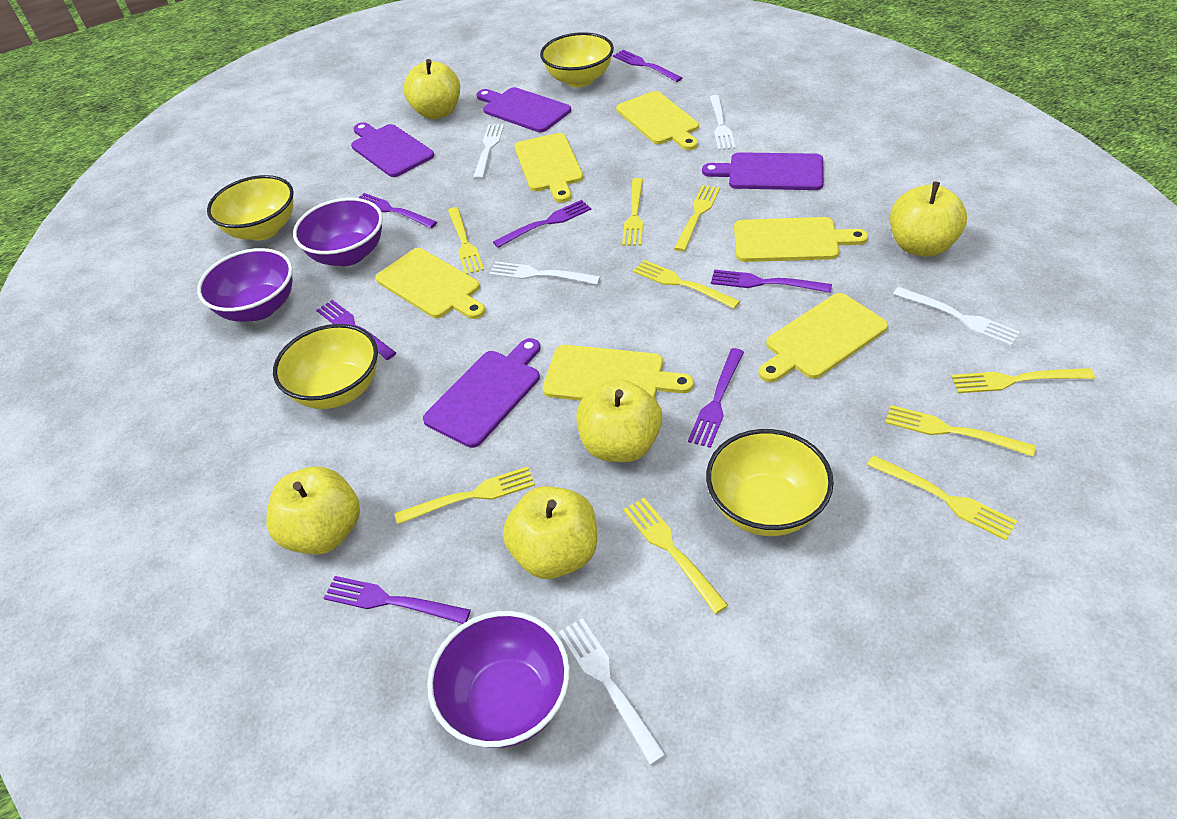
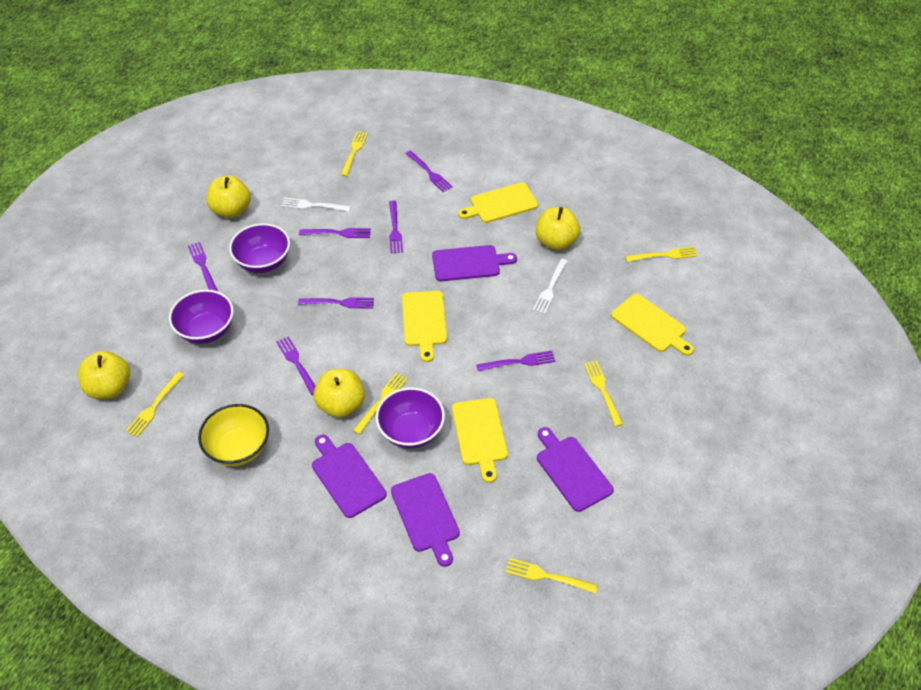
white fork: [473,124,504,180] [489,261,600,285] [559,618,666,765] [710,95,736,150] [893,287,1020,346] = 5 -> [282,198,351,212] [533,259,568,314] = 2
yellow apple: [266,467,360,555] [404,59,460,119] [503,486,597,579] [576,379,662,462] [890,181,967,257] = 5 -> [78,351,130,399] [207,176,251,218] [313,369,365,418] [536,207,580,250] = 4
yellow bowl: [207,175,294,241] [273,324,378,409] [540,32,614,87] [706,429,834,536] = 4 -> [198,404,269,466] = 1
yellow cutting board: [376,248,485,319] [514,133,583,203] [543,345,694,401] [616,91,699,150] [734,217,868,262] [758,293,888,382] = 6 -> [402,291,447,362] [452,398,508,483] [458,183,538,223] [611,294,694,356] = 4
yellow fork: [394,466,535,525] [448,207,484,275] [622,178,643,246] [623,498,729,614] [633,260,740,309] [674,185,720,252] [867,455,1017,540] [885,405,1036,457] [951,368,1095,393] = 9 -> [126,372,184,437] [341,132,368,177] [353,372,408,435] [505,558,598,594] [584,360,623,427] [625,247,698,262] = 6

